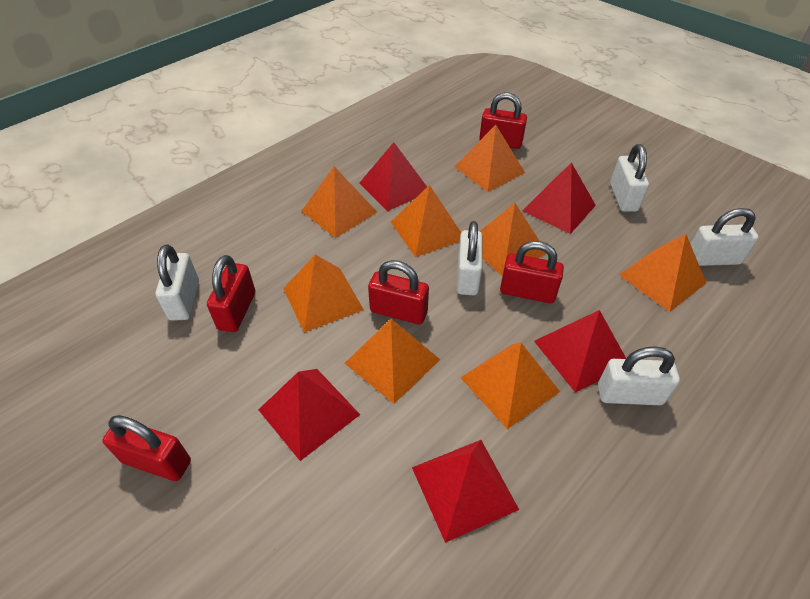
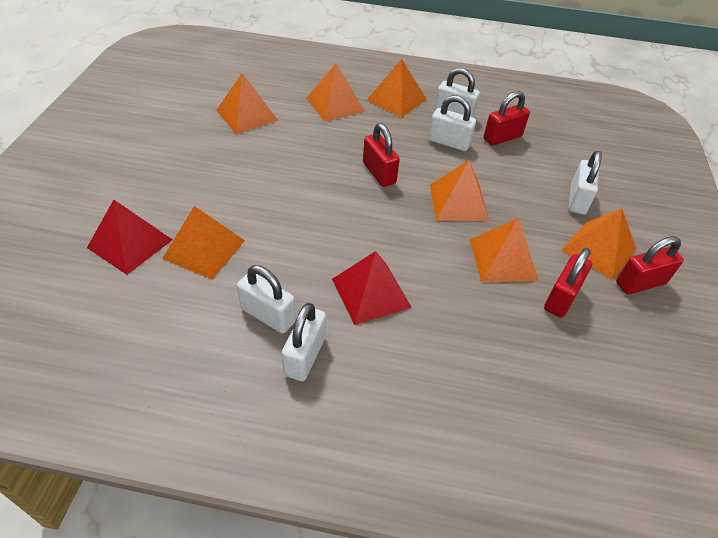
orange pyramid: [283,254,364,332] [302,166,377,238] [344,319,440,404] [391,185,461,257] [454,125,525,192] [460,343,560,429] [480,203,547,276] [619,234,706,312] = 8 -> [162,206,245,280] [216,73,278,134] [306,63,365,122] [367,59,426,118] [430,160,489,221] [470,218,539,282] [562,208,637,280] = 7
red padlock: [102,415,191,481] [207,255,255,332] [368,260,429,324] [479,92,527,149] [500,241,564,303] = 5 -> [363,123,400,187] [484,91,530,146] [544,248,592,318] [616,236,684,294] = 4
red pyramid: [258,369,360,461] [359,142,427,211] [412,440,519,543] [522,163,596,234] [534,310,626,392] = 5 -> [87,200,173,275] [332,251,412,325] = 2

